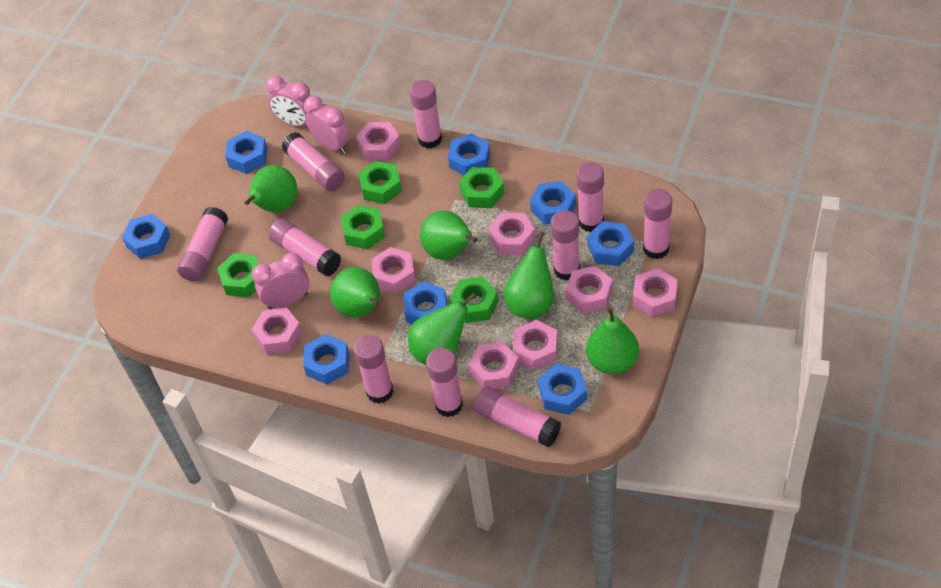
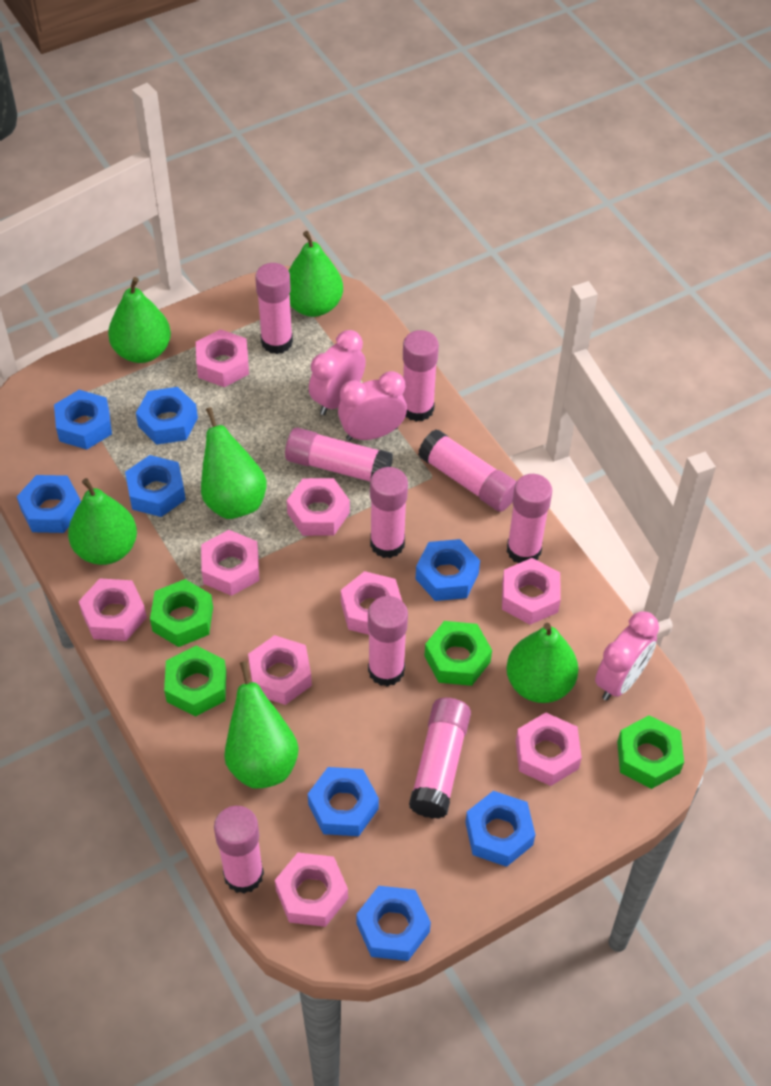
green nut: [217,253,259,297] [341,205,385,250] [358,161,402,204] [450,276,499,323] [459,167,505,208] = 5 -> [150,579,213,647] [164,646,226,717] [424,621,492,686] [617,715,684,789] = 4
pink glue stick: [177,207,228,282] [268,218,341,276] [281,132,345,191] [354,335,394,404] [410,80,442,148] [426,348,463,417] [473,386,561,448] [551,211,580,281] [576,162,604,232] [643,189,672,259] = 10 -> [214,806,264,894] [255,263,293,354] [285,427,393,481] [368,596,408,687] [370,467,408,558] [403,330,439,422] [409,698,471,819] [418,429,517,512] [507,474,552,563] = 9
pink nut: [251,307,302,354] [356,122,401,161] [371,247,416,294] [469,342,519,389] [488,212,536,255] [513,320,558,370] [566,266,613,314] [633,268,678,317] = 8 -> [79,578,147,641] [196,329,249,387] [201,530,259,596] [248,635,312,705] [275,853,348,927] [287,478,350,536] [341,571,402,635] [502,558,561,625] [516,712,582,786] = 9

